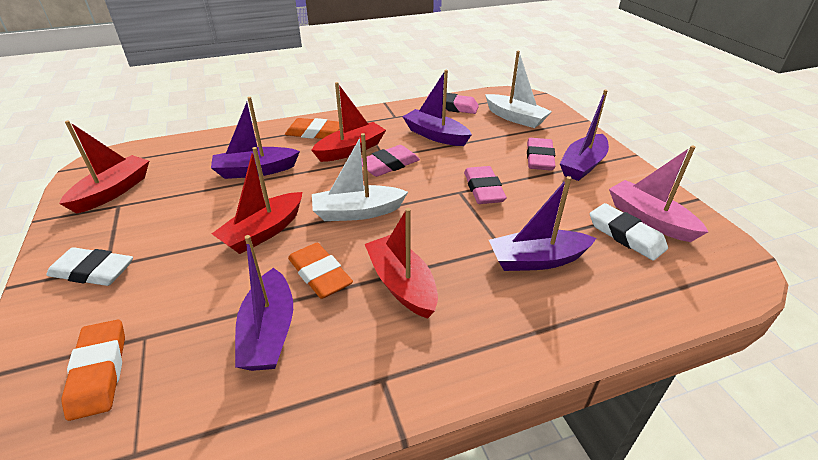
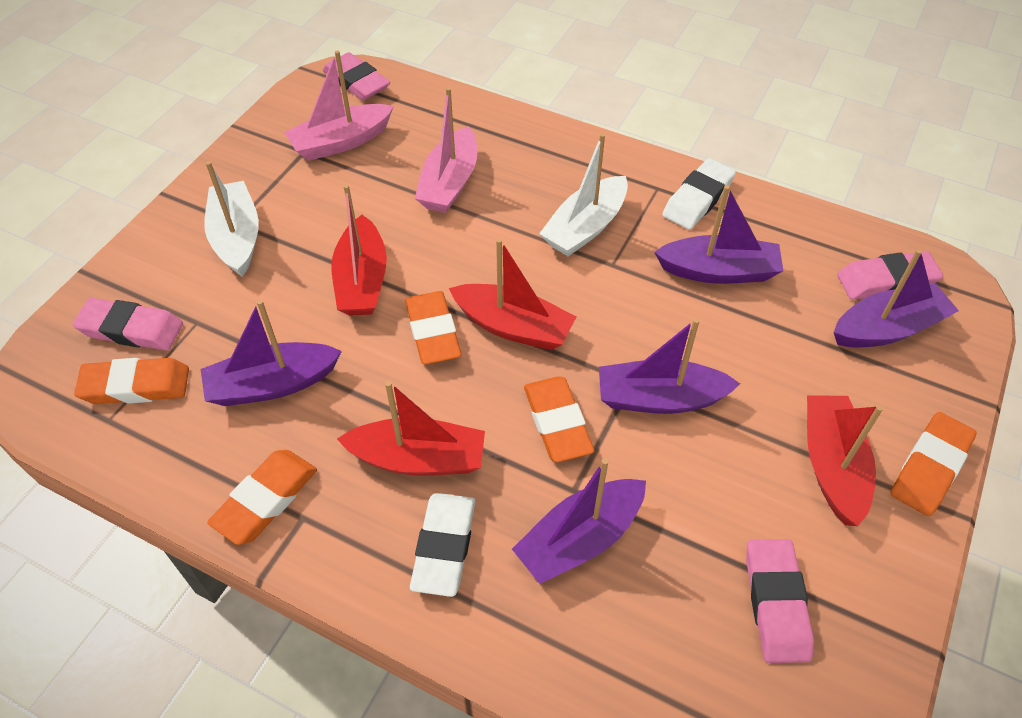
orange eraser: [61,320,125,421] [285,118,343,139] [288,243,353,299] = 3 -> [74,358,189,404] [207,450,317,545] [405,291,462,365] [524,376,594,462] [891,412,976,516] = 5
pink boat: [609,146,708,242] = 1 -> [284,50,394,161] [415,87,477,213] = 2

